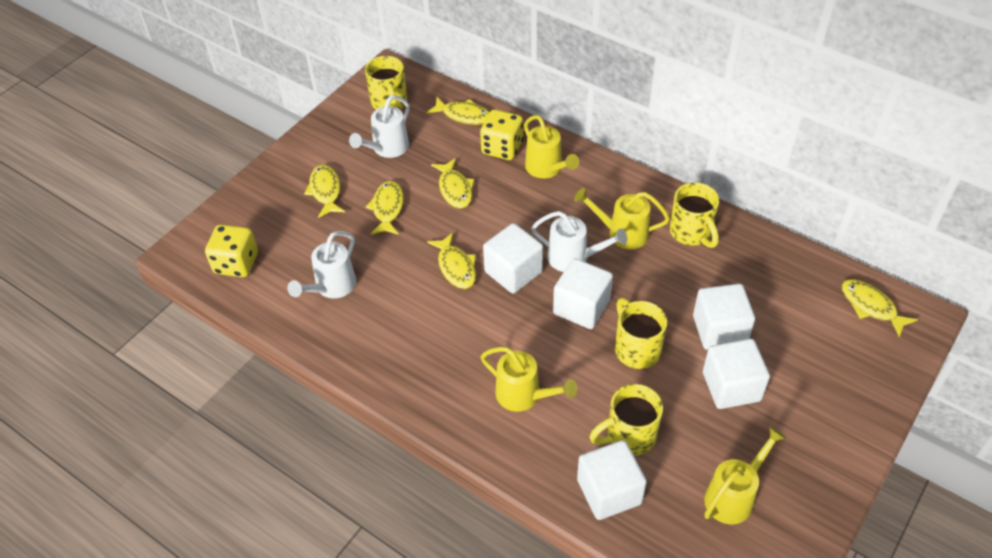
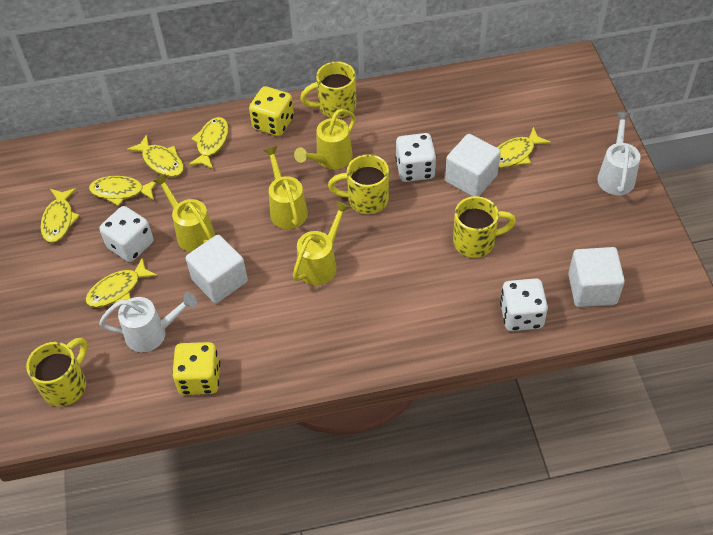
white cube: [483,223,543,294] [553,258,613,329] [577,440,647,520] [693,284,755,350] [703,339,770,409] = 5 -> [186,235,248,303] [445,134,501,196] [568,247,625,307] = 3
white dice: none = 0 -> [99,206,154,262] [395,133,436,182] [500,278,548,331] = 3
white watering can: [287,231,356,298] [349,95,410,158] [531,211,627,272] = 3 -> [99,292,197,352] [597,112,641,195] = 2

